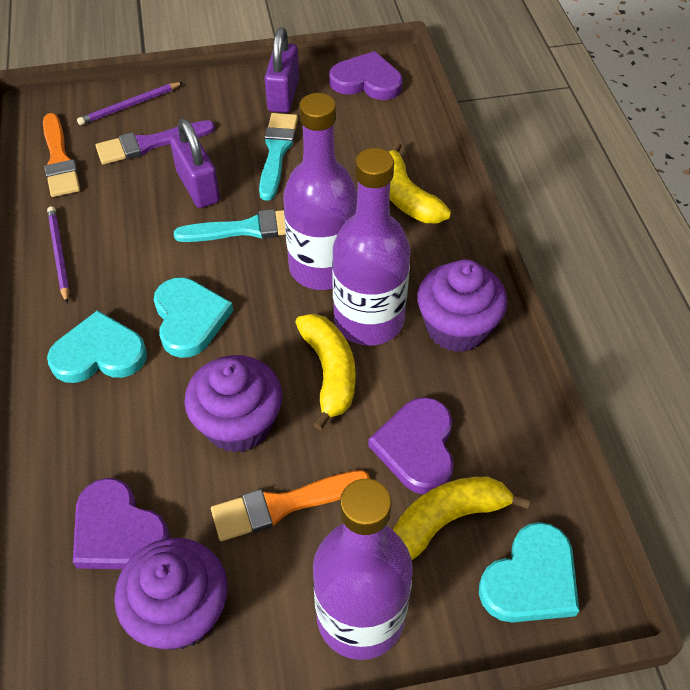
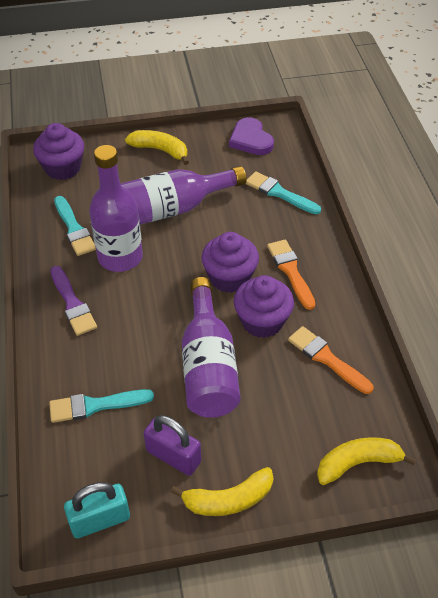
purple heart: [73,478,170,569] [329,51,403,100] [368,397,454,494] = 3 -> [229,117,274,155] = 1
purple padlock: [170,119,220,208] [265,27,299,113] = 2 -> [144,415,201,476] = 1
purple pencil: [47,206,70,303] [77,82,183,125] = 2 -> none = 0
turquoise brush: [174,209,286,242] [259,113,298,201] = 2 -> [49,389,154,423] [54,196,96,256] [246,171,321,214] = 3
turquoise heart: [47,310,147,383] [154,277,233,358] [479,522,579,623] = 3 -> none = 0
turquoise padlock: none = 0 -> [64,482,130,538] = 1

